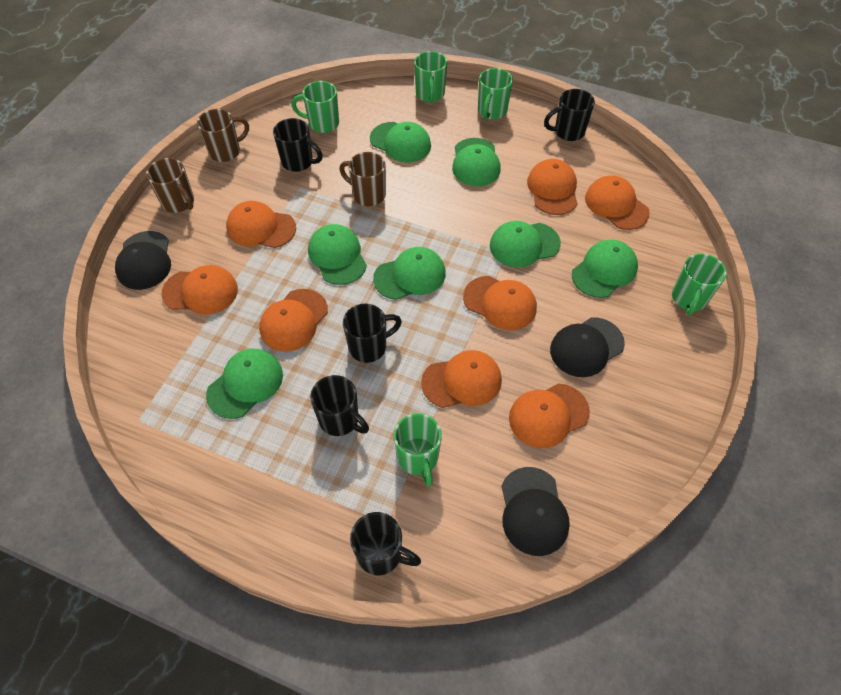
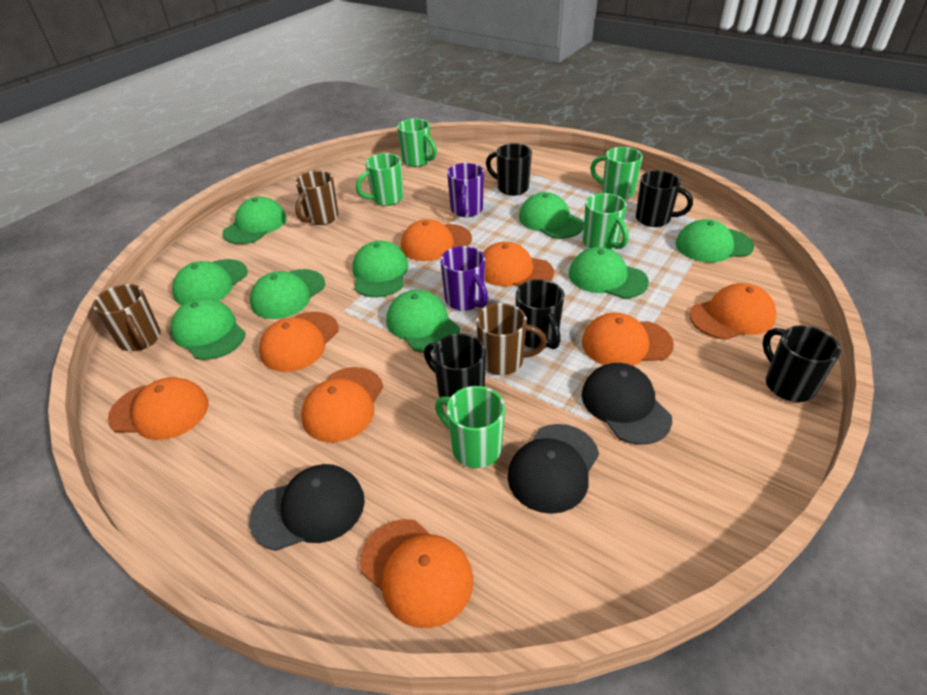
green cap: [206,349,283,419] [308,224,367,285] [370,122,431,163] [373,247,446,300] [452,138,501,187] [490,221,561,267] [572,240,638,298] = 7 -> [171,298,246,360] [172,259,248,305] [222,197,287,244] [250,269,325,319] [352,240,408,297] [386,290,460,353] [519,192,584,239] [569,247,649,299] [676,219,754,262] = 9
purple mug: none = 0 -> [440,246,488,311] [447,163,484,217] = 2

